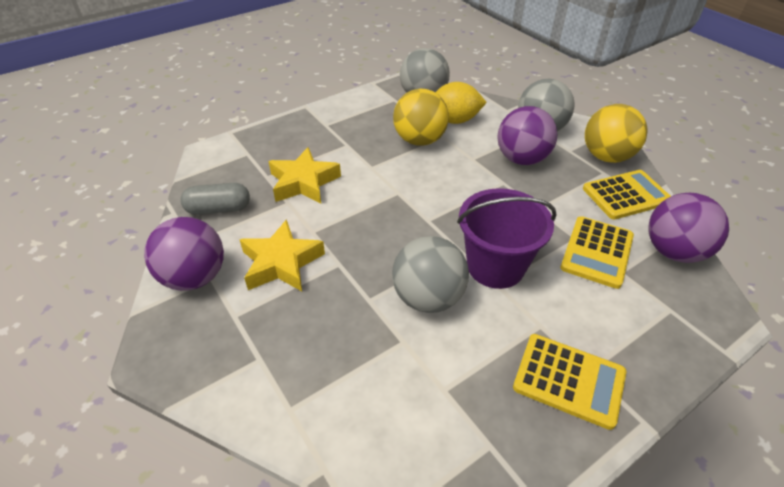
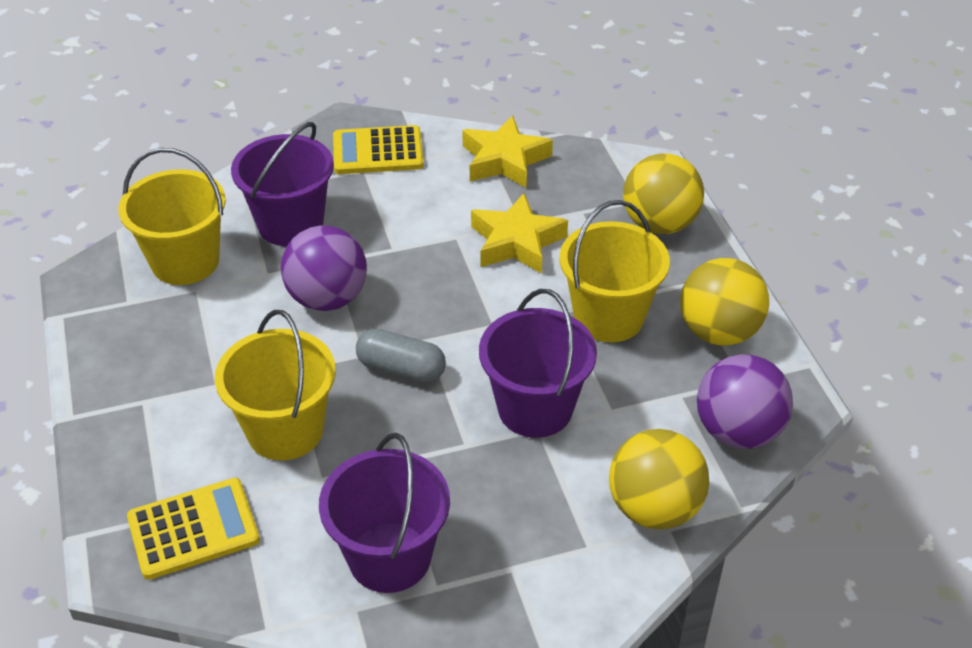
grey ball: [392,236,469,313] [400,48,450,93] [518,79,574,131] = 3 -> none = 0
purple ball: [144,217,224,291] [497,106,557,165] [648,193,729,263] = 3 -> [281,226,367,311] [697,354,793,449] = 2
purple bucket: [457,188,557,289] = 1 -> [231,122,334,246] [319,433,450,593] [479,289,597,438] = 3
yellow ball: [393,89,449,146] [585,104,648,163] = 2 -> [609,429,709,529] [623,153,704,234] [680,258,769,346] = 3
yellow bucket: none = 0 -> [118,148,226,285] [215,310,336,461] [560,200,670,342] = 3
yellow calculator: [513,334,626,430] [560,216,634,289] [583,170,671,219] = 3 -> [127,478,260,580] [333,125,424,174] = 2
yellow lemon: [435,82,487,124] = 1 -> none = 0

